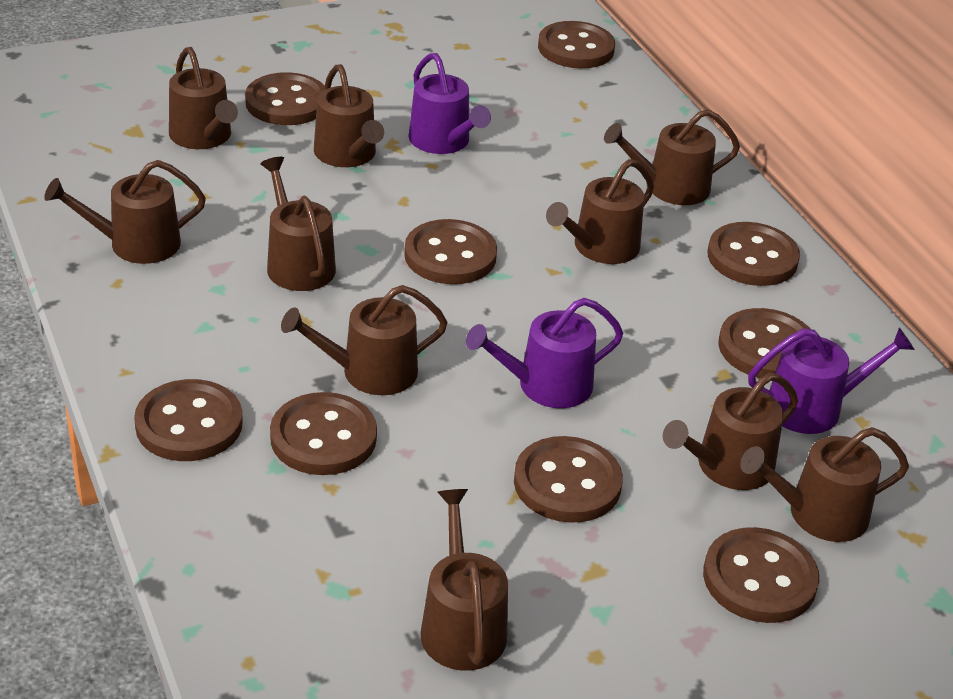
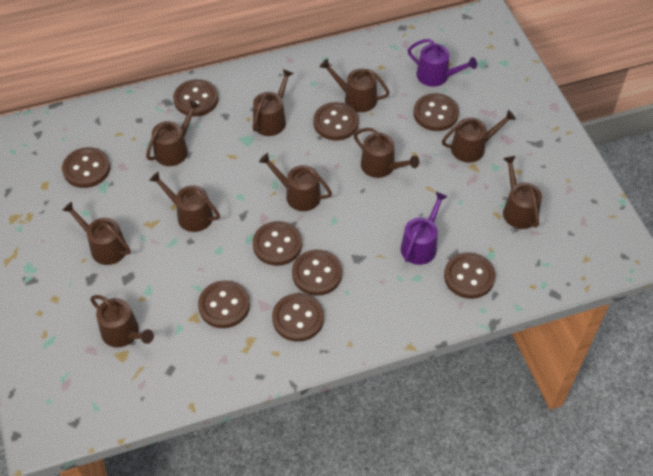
purple watering can: [408,53,491,154] [466,298,623,408] [748,328,915,434] = 3 -> [401,192,448,265] [408,39,477,87] = 2

